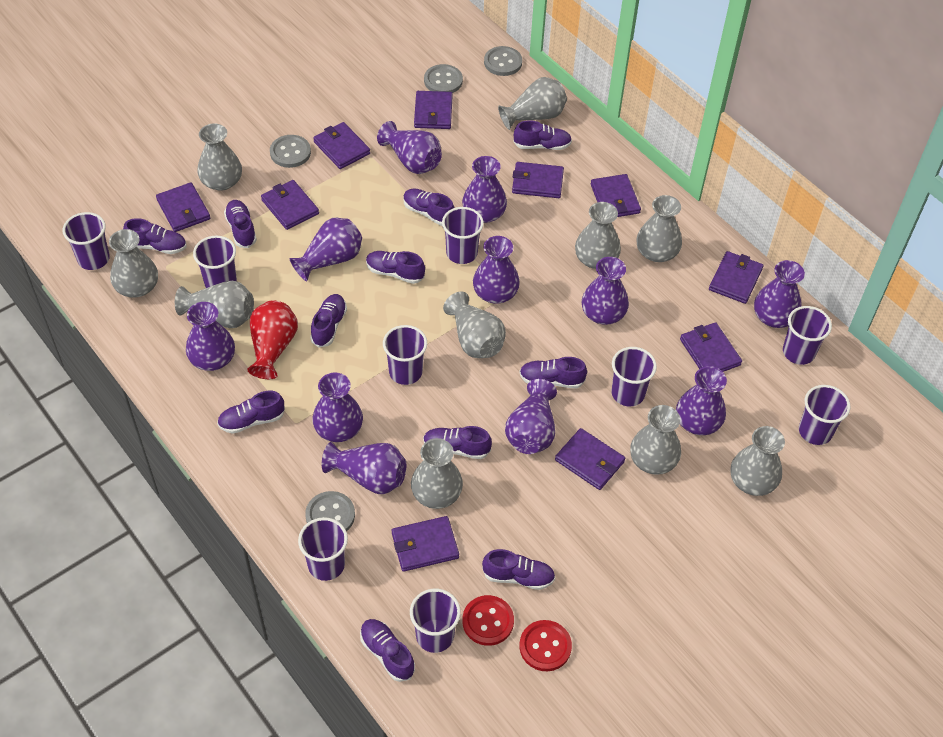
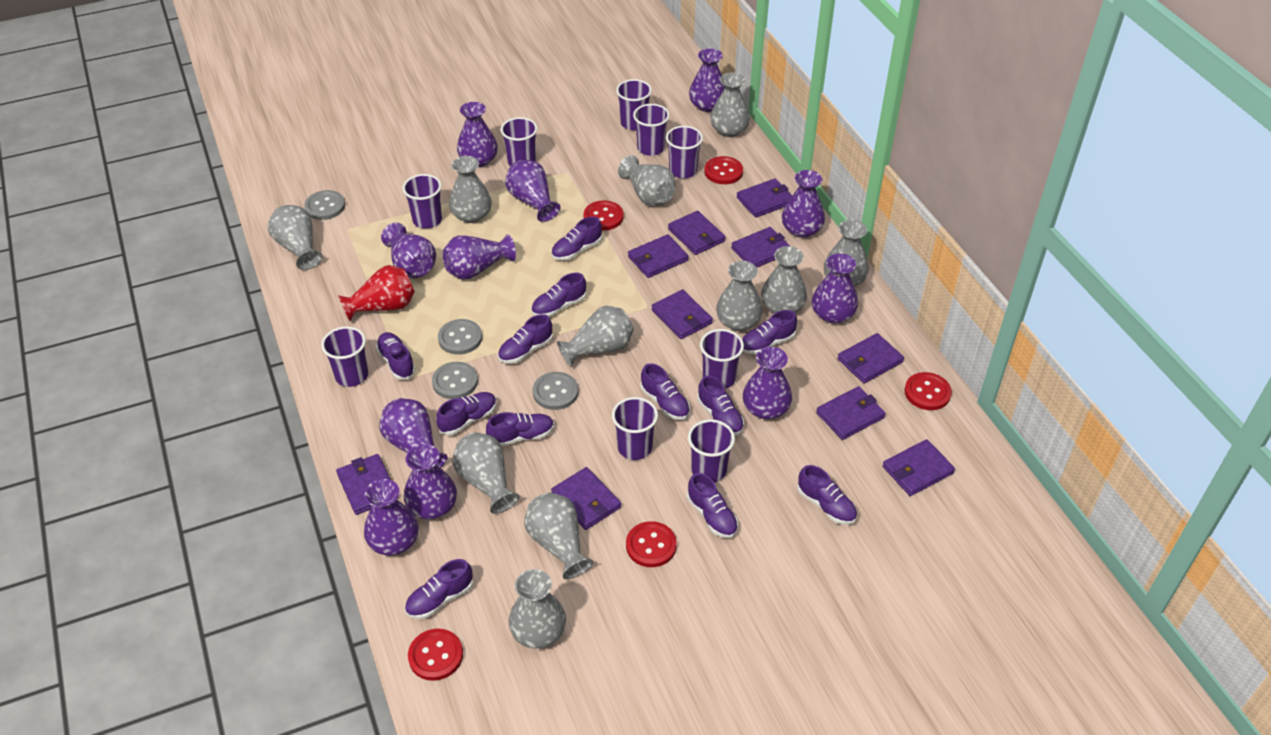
grey vase: [109,229,158,297] [175,281,254,328] [198,123,242,191] [411,438,463,509] [443,292,506,358] [498,77,567,130] [575,202,621,269] [630,405,681,475] [637,195,682,262] [731,426,785,496] = 10 -> [268,205,322,270] [449,156,492,223] [452,432,519,514] [509,569,566,648] [524,493,593,579] [557,306,633,367] [618,155,675,207] [710,73,750,137] [716,261,763,331] [761,246,807,313] [824,220,869,287] = 11
purple shoe: [123,218,187,254] [217,391,285,434] [224,200,257,248] [310,294,347,348] [360,619,415,682] [366,251,425,284] [403,188,455,226] [423,426,492,459] [482,549,555,590] [513,120,572,150] [519,357,587,388] = 11 -> [376,332,416,380] [405,559,473,619] [436,392,497,435] [486,412,554,446] [498,314,553,364] [531,273,586,317] [551,217,602,261] [640,363,690,420] [687,473,738,538] [697,375,744,435] [742,310,797,354] [797,465,857,525] = 12
red button: [462,595,514,646] [519,620,572,671] = 2 -> [408,629,463,681] [584,201,623,231] [626,521,677,567] [704,156,743,184] [905,372,952,410] = 5

